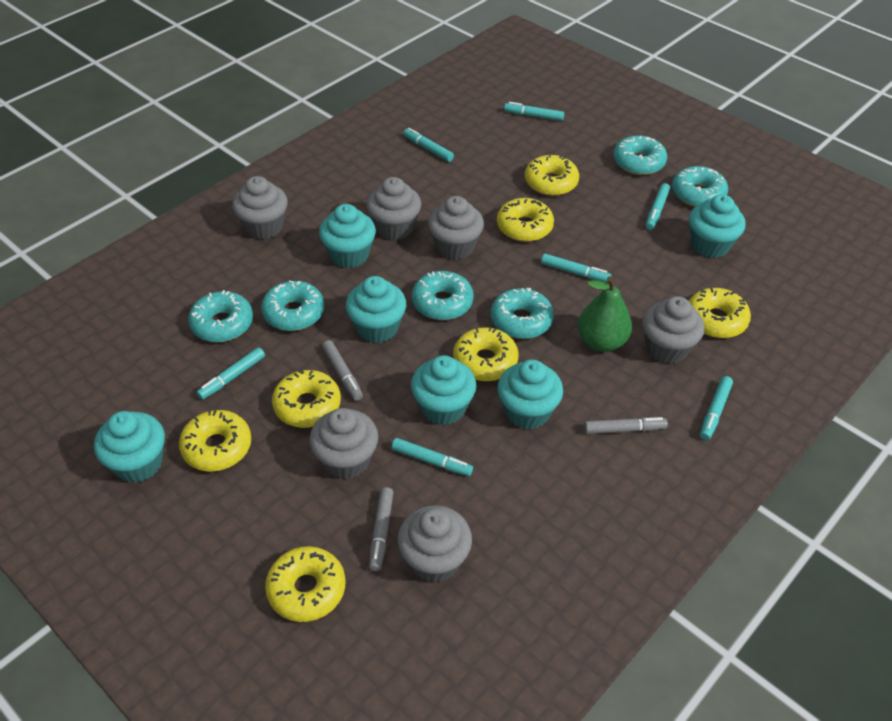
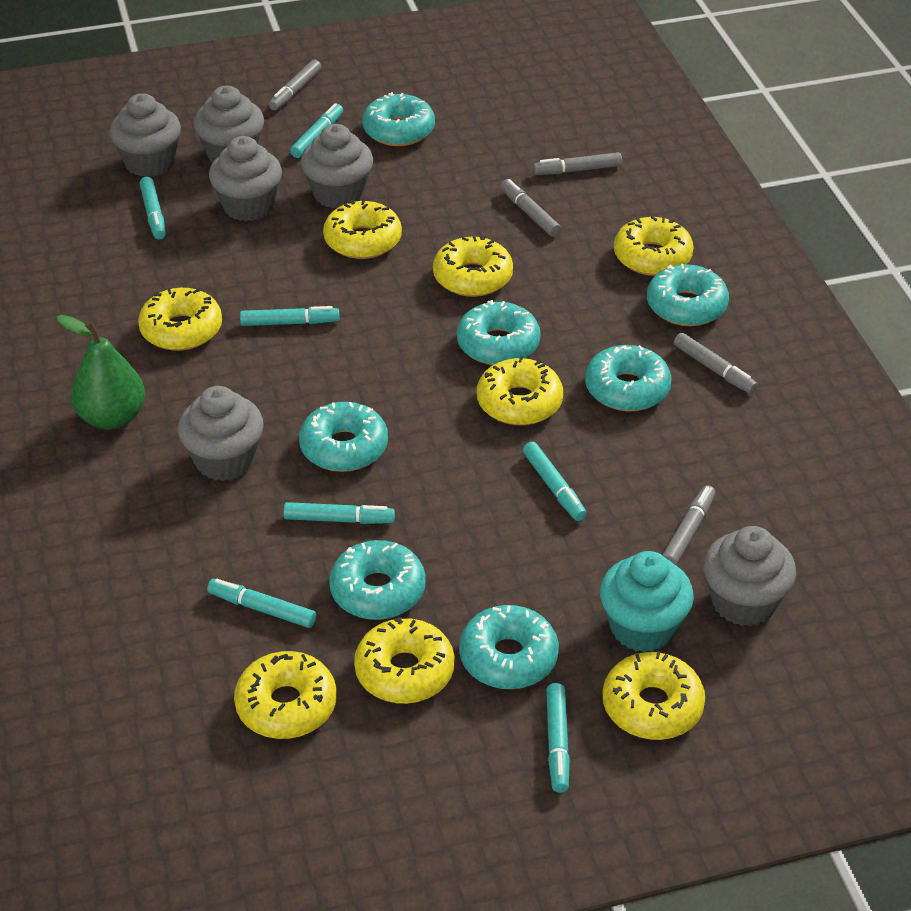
grey marker: [322,340,363,401] [369,487,394,571] [584,417,668,434] = 3 -> [269,60,322,111] [501,179,561,237] [533,152,622,175] [663,485,716,566] [674,333,758,394] = 5
turquoise cupcake: [94,411,165,483] [319,204,376,268] [346,276,406,343] [411,355,476,425] [498,360,563,429] [689,194,746,258] = 6 -> [600,551,694,652] = 1
turquoise donut: [188,290,253,342] [261,280,325,331] [412,271,474,320] [491,288,554,339] [613,135,667,175] [672,166,728,207] = 6 -> [299,402,388,472] [329,540,426,620] [362,92,435,146] [457,300,541,365] [459,605,559,689] [585,345,672,411] [647,264,729,326] = 7
yellow donut: [179,410,251,471] [265,546,345,622] [272,369,341,428] [453,327,518,381] [497,198,554,242] [525,154,579,196] [689,288,751,338] = 7 -> [138,288,222,351] [234,651,337,739] [323,200,402,259] [354,617,455,704] [433,235,513,297] [477,357,563,425] [603,651,705,740] [614,216,694,276] = 8

